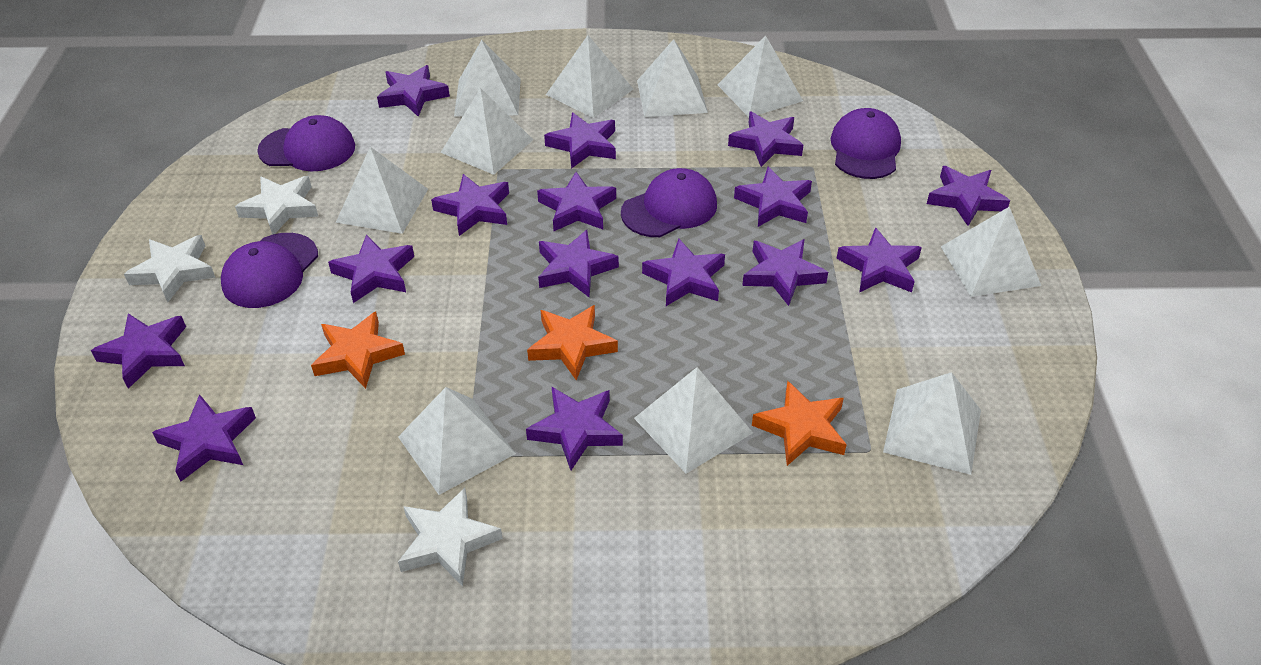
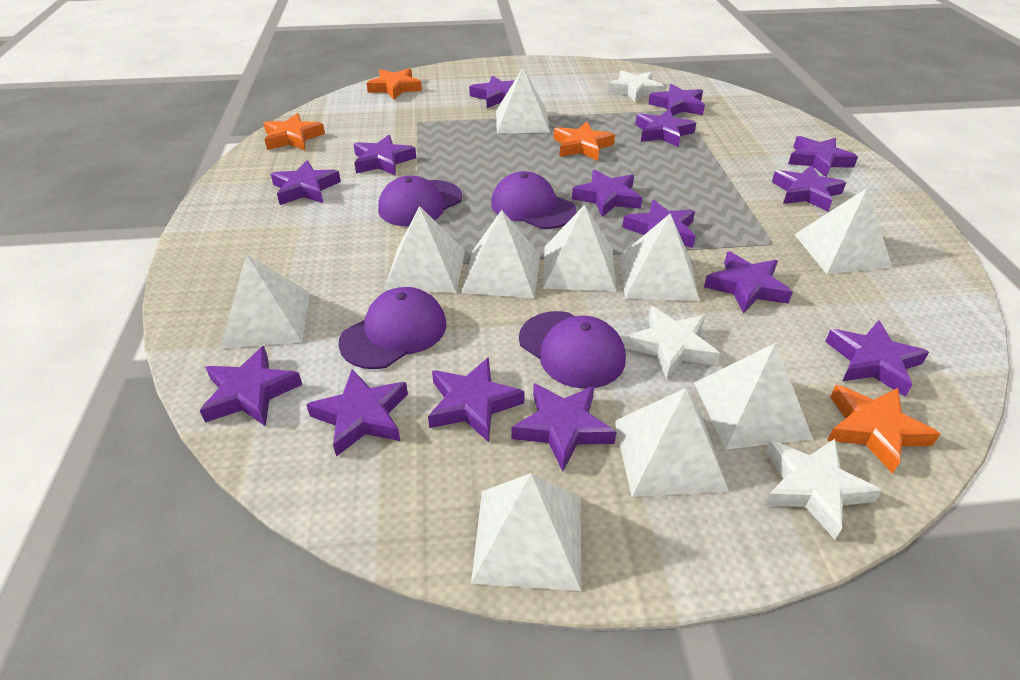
orange star: [311,312,405,389] [527,305,618,381] [752,381,847,466] = 3 -> [263,113,325,150] [366,68,422,100] [554,122,615,161] [827,385,940,474] = 4

